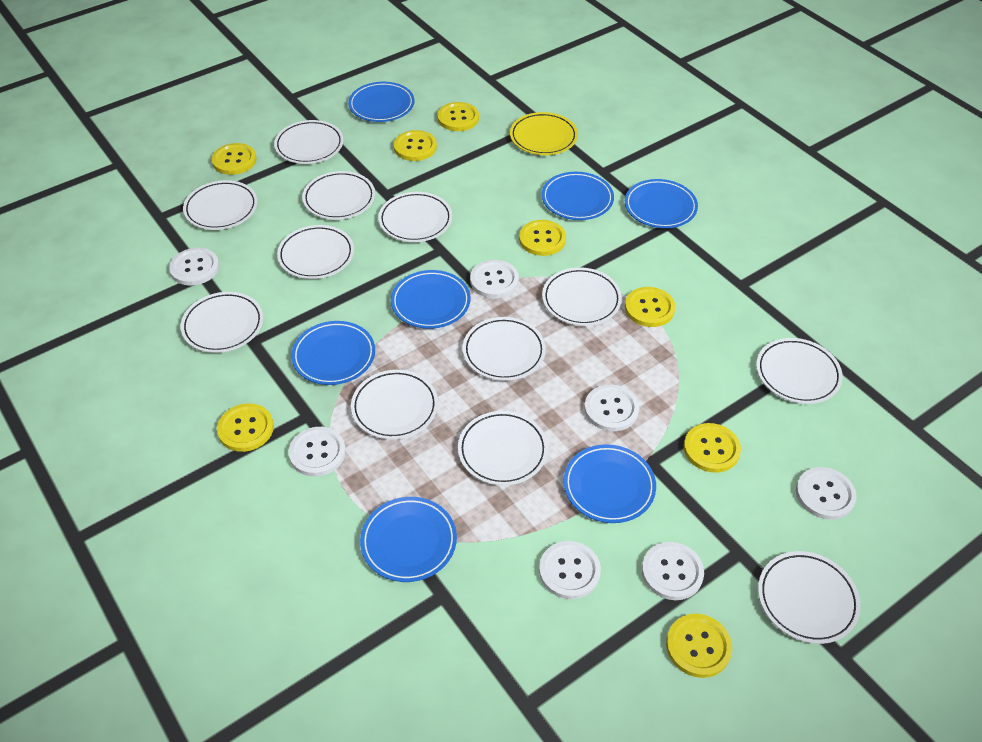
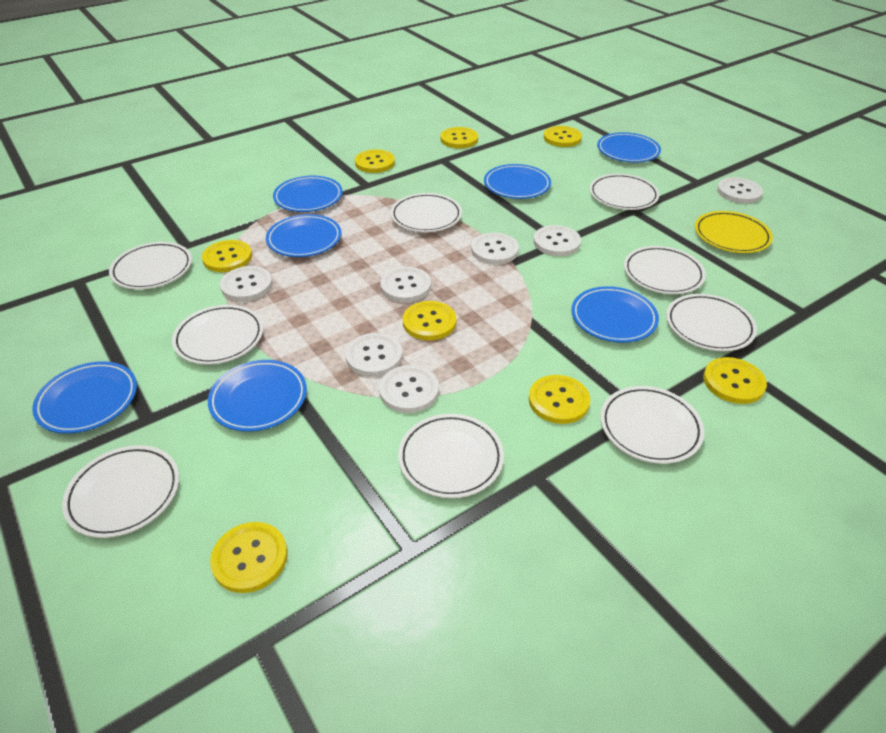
white plate: [181,292,263,353] [183,180,257,230] [274,120,343,164] [277,225,354,279] [302,171,375,220] [351,370,438,439] [378,192,452,242] [458,411,548,486] [463,317,546,381] [542,267,622,326] [756,338,843,404] [758,551,861,644] = 12 -> [62,445,179,538] [109,242,192,290] [172,305,263,365] [391,193,462,232] [398,414,504,498] [589,174,659,210] [600,386,704,464] [624,246,706,294] [666,294,757,351] = 9

